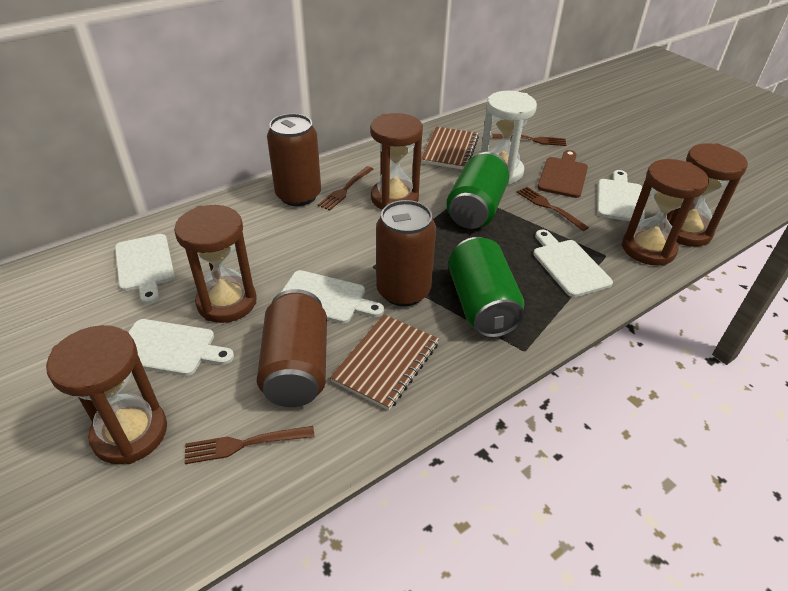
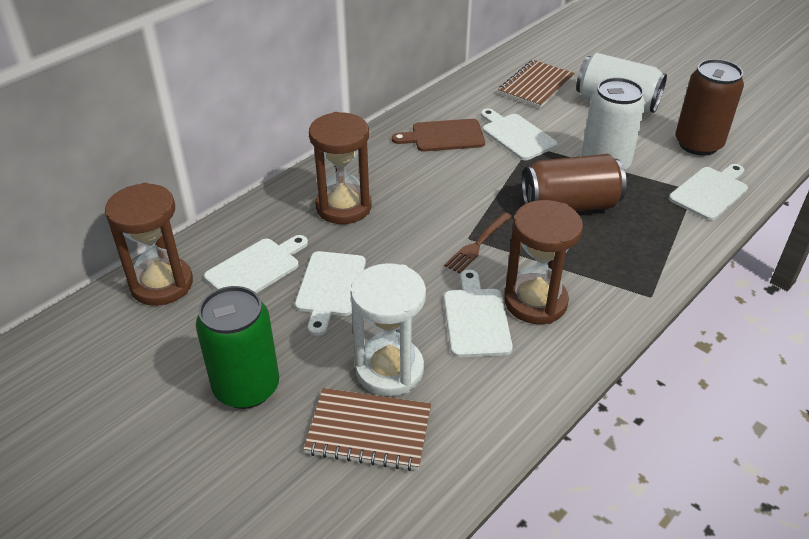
brown can: [257,289,327,407] [267,114,321,206] [376,200,436,306] = 3 -> [522,154,626,212] [675,59,744,156] = 2
brown fork: [185,426,315,464] [318,166,373,210] [493,134,566,146] [517,187,589,231] = 4 -> [444,212,512,273] = 1
brown hourglass: [46,325,167,464] [174,205,257,323] [370,113,423,210] [622,159,709,266] [670,143,748,247] = 5 -> [105,183,193,306] [309,112,371,224] [504,200,583,324] = 3
green can: [446,152,509,229] [448,237,525,338] = 2 -> [196,286,279,409] = 1
white can: none = 0 -> [576,53,667,113] [581,77,645,170] = 2

